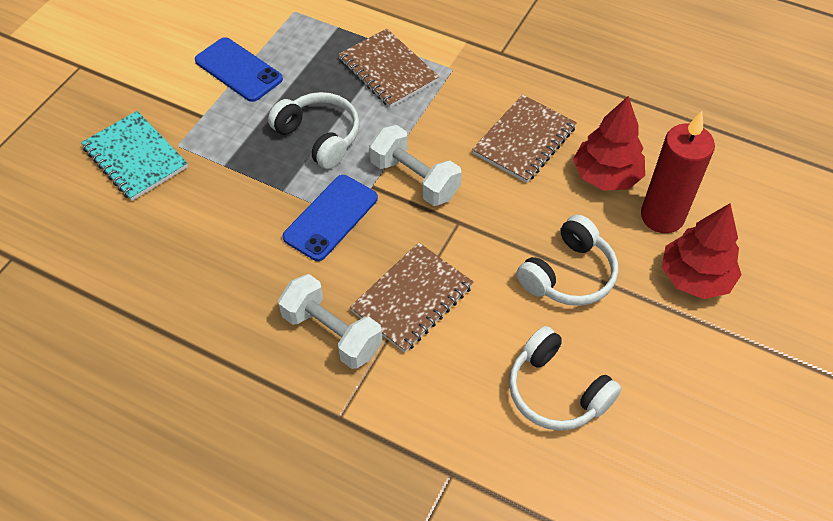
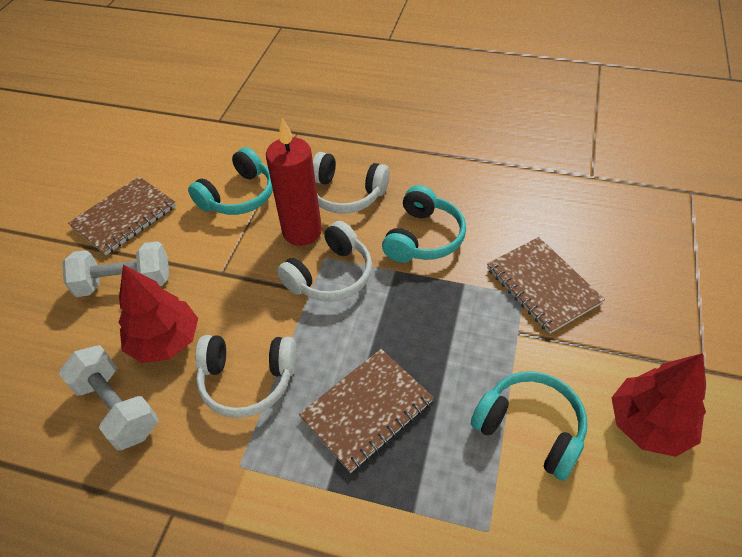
blue phone: [195,37,283,102] [282,175,378,261] = 2 -> none = 0
turquoise headphones: none = 0 -> [188,147,273,215] [382,185,466,262] [471,371,587,481] = 3
turquoise notebook: [81,111,188,201] = 1 -> none = 0

